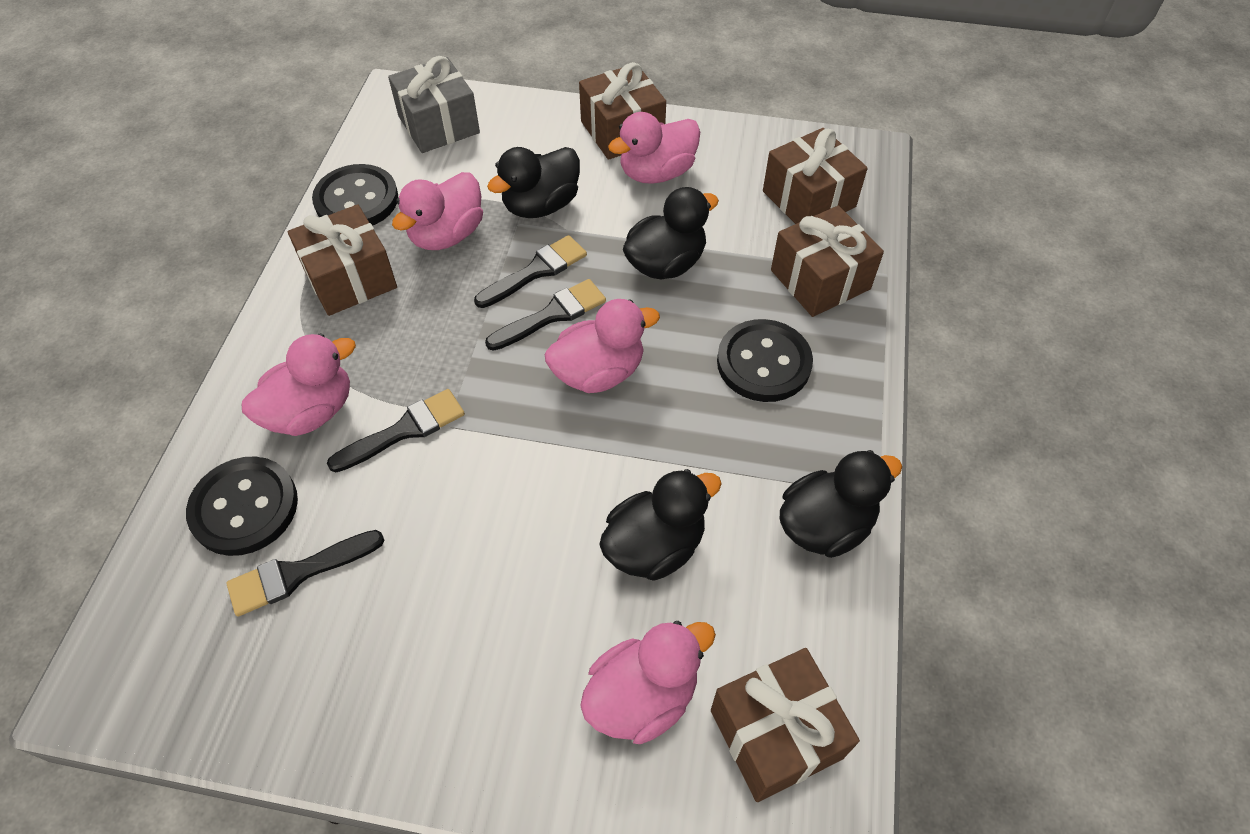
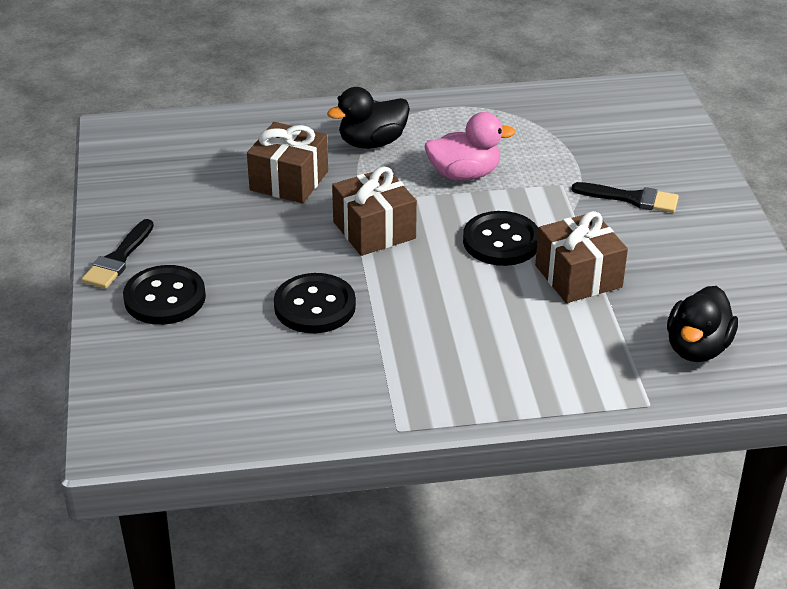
black brush: [226,530,384,616] [327,389,465,472] [474,235,587,308] [485,279,606,351] = 4 -> [81,219,154,289] [572,182,679,213] = 2
black duck: [487,147,580,218] [599,469,722,581] [623,187,719,280] [780,450,902,558] = 4 -> [327,87,410,149] [667,286,738,362] = 2
brown gift: [287,204,397,316] [579,62,666,160] [711,648,860,802] [763,128,868,224] [771,206,884,317] = 5 -> [247,122,328,204] [332,166,417,256] [535,211,628,303] = 3
grey gift: [388,56,480,153] = 1 -> none = 0
pink duck: [242,333,356,436] [392,172,483,250] [545,299,660,393] [580,621,716,744] [608,112,700,184] = 5 -> [424,112,516,181] = 1

